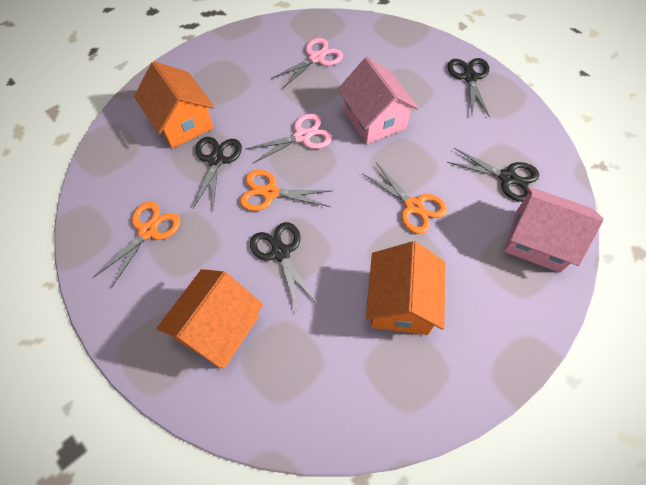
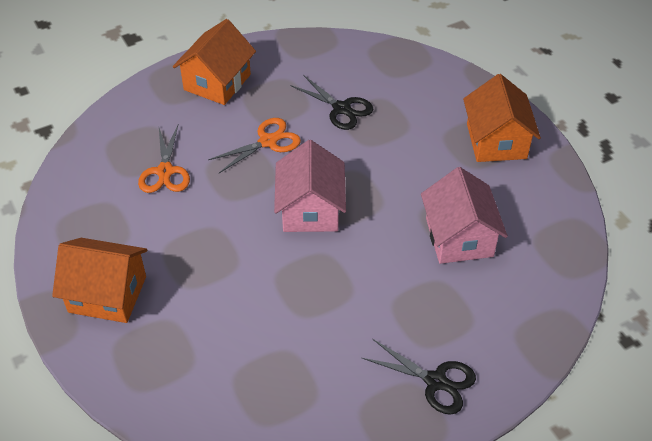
black scissors: [193,137,242,209] [250,222,318,310] [447,58,490,118] [447,148,539,202] = 4 -> [291,75,373,130] [362,339,476,414] = 2
orange scissors: [94,202,180,288] [240,170,332,211] [363,163,447,234] = 3 -> [138,125,190,193] [208,118,301,173] = 2
pink scissors: [246,113,332,164] [271,38,343,89] = 2 -> none = 0

